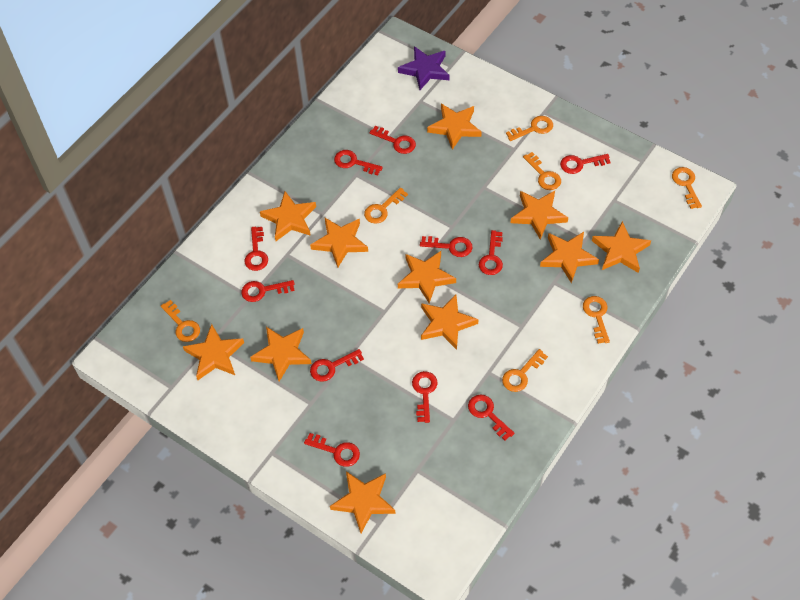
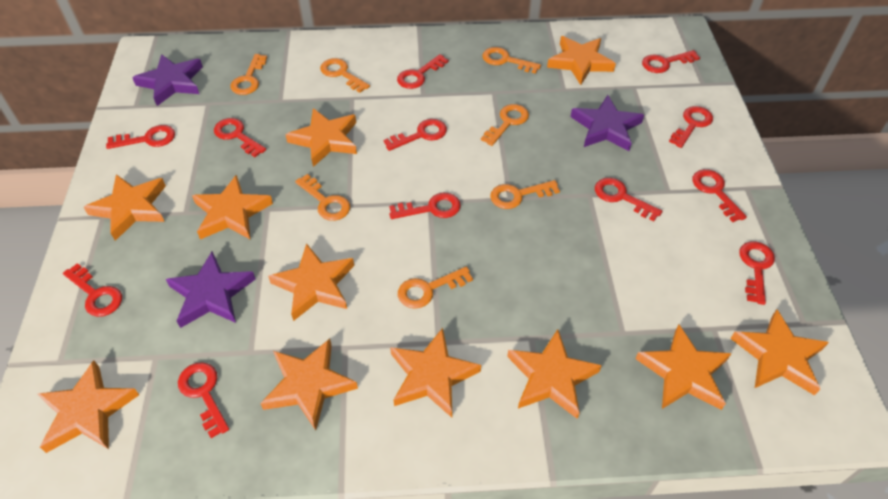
purple star: [398,46,450,90] = 1 -> [132,54,203,106] [166,251,256,328] [571,95,644,151] = 3
red key: [241,280,295,302] [244,227,268,271] [304,433,360,467] [310,349,364,382] [334,150,383,175] [369,126,416,154] [412,371,438,423] [420,236,472,257] [468,395,515,440] [479,230,503,275] [560,154,611,174] = 11 -> [63,263,122,317] [106,125,175,149] [178,362,229,438] [214,118,266,157] [384,119,447,151] [389,193,461,219] [397,54,449,89] [595,178,663,221] [642,50,700,73] [669,106,713,148] [692,169,747,222] [739,241,775,305] = 12

